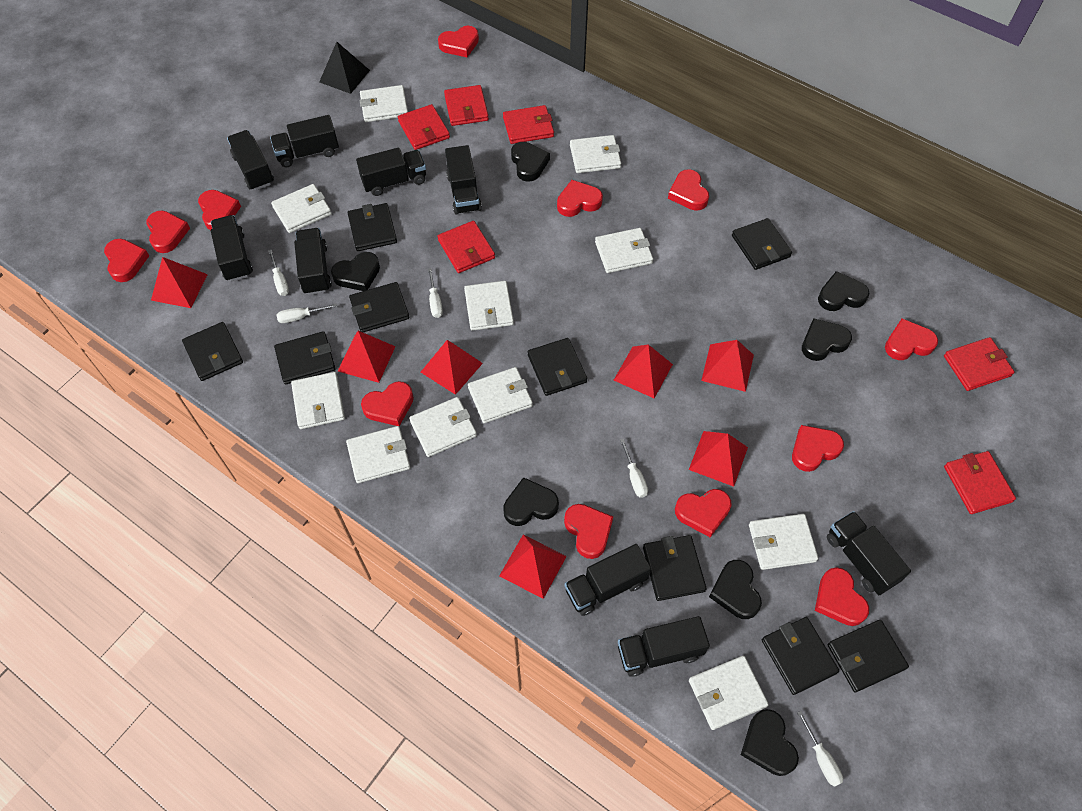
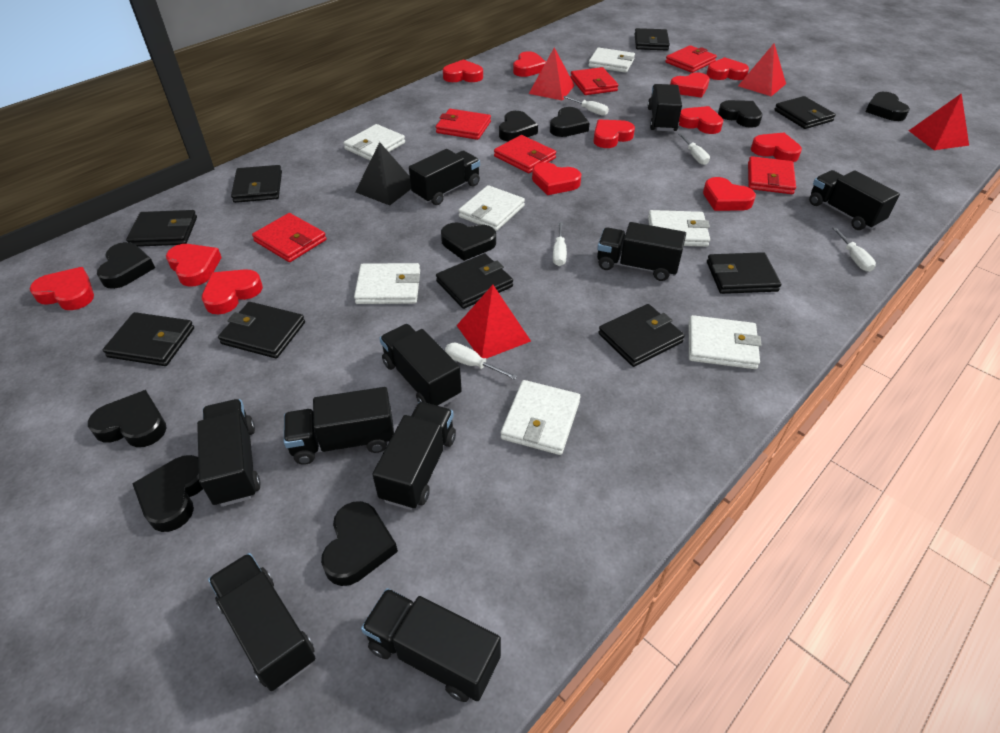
black heart: [331,252,380,291] [503,477,559,526] [511,142,550,182] [709,560,762,619] [741,709,799,776] [802,318,852,361] [818,271,870,311] = 7 -> [88,390,167,447] [97,242,155,289] [132,455,203,532] [321,501,398,586] [441,223,496,261] [499,111,538,142] [550,107,590,137] [718,100,763,128] [866,92,910,121] = 9
black truck: [211,215,253,282] [227,130,274,190] [270,115,339,167] [294,228,332,295] [356,148,426,196] [445,145,482,214] [565,544,651,616] [618,616,710,677] [827,511,911,595] = 9 -> [197,399,261,507] [208,553,315,691] [284,387,394,465] [361,588,501,702] [372,402,456,510] [380,324,462,407] [409,149,480,205] [597,222,686,281] [648,84,682,131] [809,170,900,230] = 10
red pyramid: [151,257,208,308] [338,331,396,383] [421,340,483,395] [499,535,567,599] [614,345,673,398] [689,431,748,487] [701,340,754,392] = 7 -> [456,285,531,359] [529,47,575,101] [738,44,786,96] [909,93,969,150] = 4
white wallet: [271,184,332,233] [291,372,345,429] [346,426,410,483] [360,85,408,122] [409,397,477,457] [464,281,514,331] [468,367,533,423] [570,135,621,173] [595,228,653,273] [689,656,769,730] [749,514,818,570] = 11 -> [343,124,405,160] [354,263,420,304] [458,185,525,231] [501,380,580,455] [588,48,635,73] [648,210,710,247] [689,315,762,369] = 7

